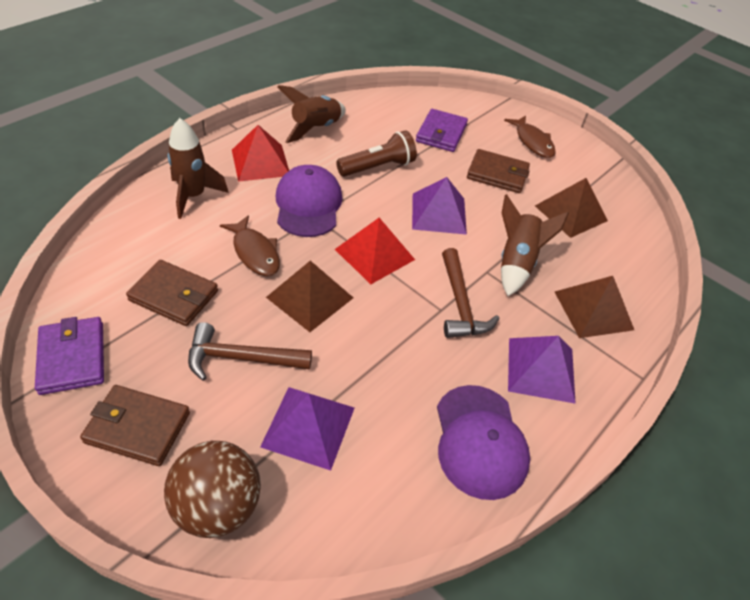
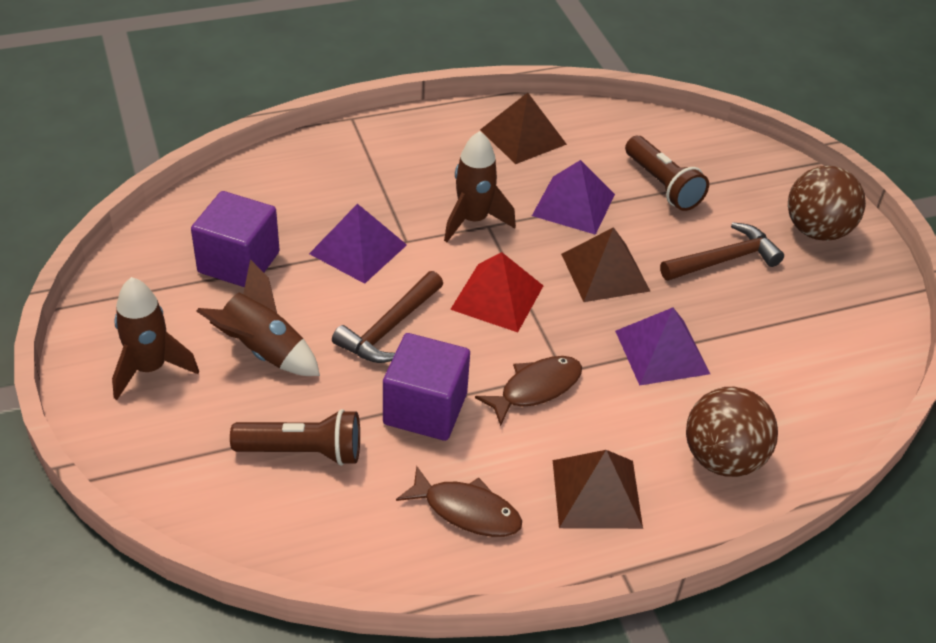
brown ball: [164,441,261,538] = 1 -> [686,387,778,477] [788,166,866,241] = 2
brown flashlight: [336,130,417,177] = 1 -> [230,409,360,466] [625,136,709,211] = 2
brown wallet: [80,385,190,466] [126,260,218,326] [467,149,530,193] = 3 -> none = 0
purple cap: [276,165,343,237] [437,385,530,500] = 2 -> none = 0
purple cube: none = 0 -> [191,191,280,287] [383,333,470,441] = 2
purple wallet: [35,317,104,395] [416,109,468,152] = 2 -> none = 0
red pyramid: [232,125,289,182] [335,218,415,284] = 2 -> [450,252,543,332] = 1

